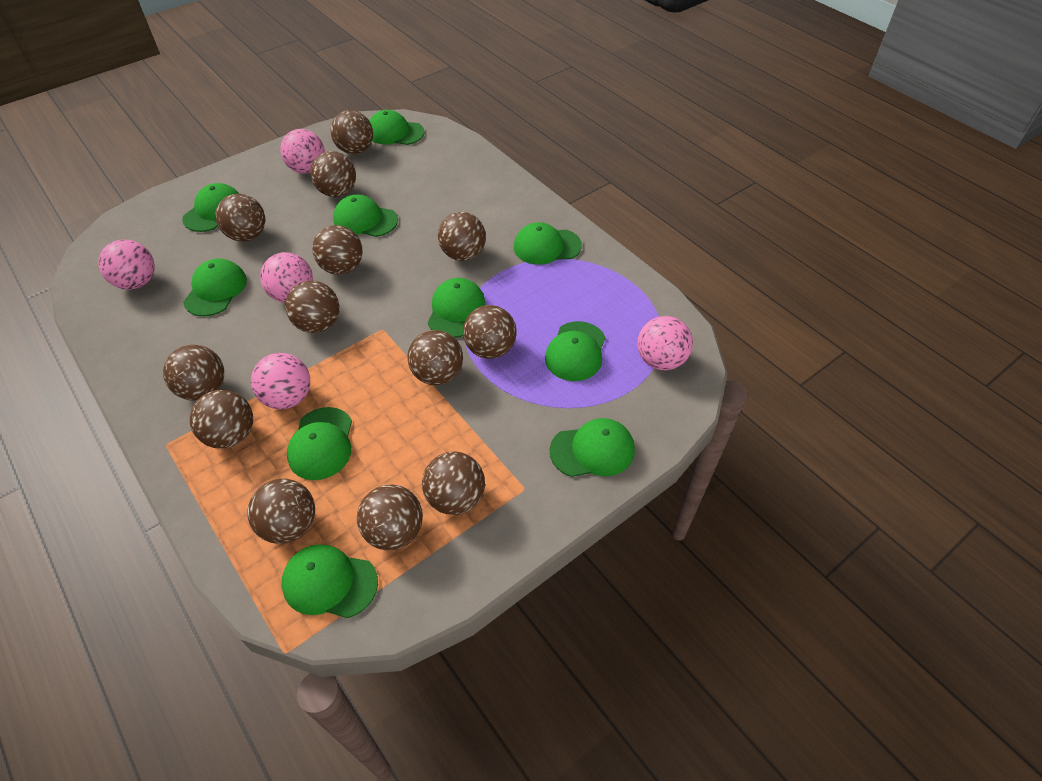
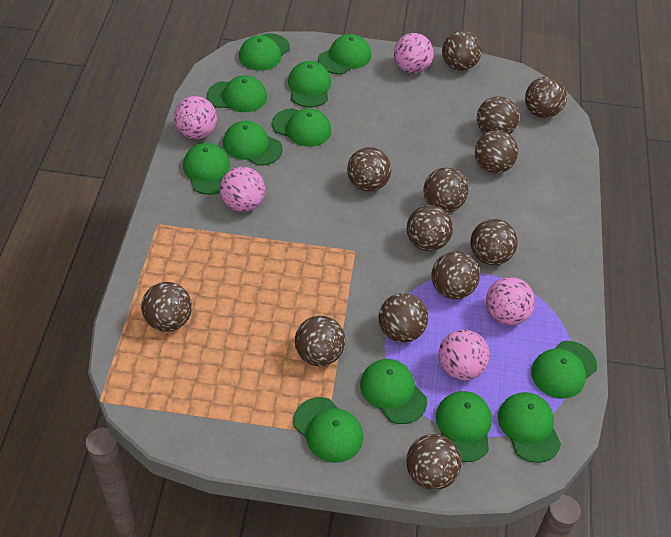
green cap: [182,183,240,232] [183,258,247,316] [281,544,378,618] [287,407,352,480] [333,194,398,237] [369,110,425,145] [428,278,486,338] [514,222,582,265] [545,321,606,381] [549,418,635,477] = 10 -> [183,143,230,195] [207,75,267,112] [223,121,283,166] [239,34,290,71] [272,108,331,147] [288,61,331,108] [293,397,363,463] [318,34,371,74] [360,359,427,424] [436,391,492,462] [498,392,561,463] [531,341,597,399] = 12

